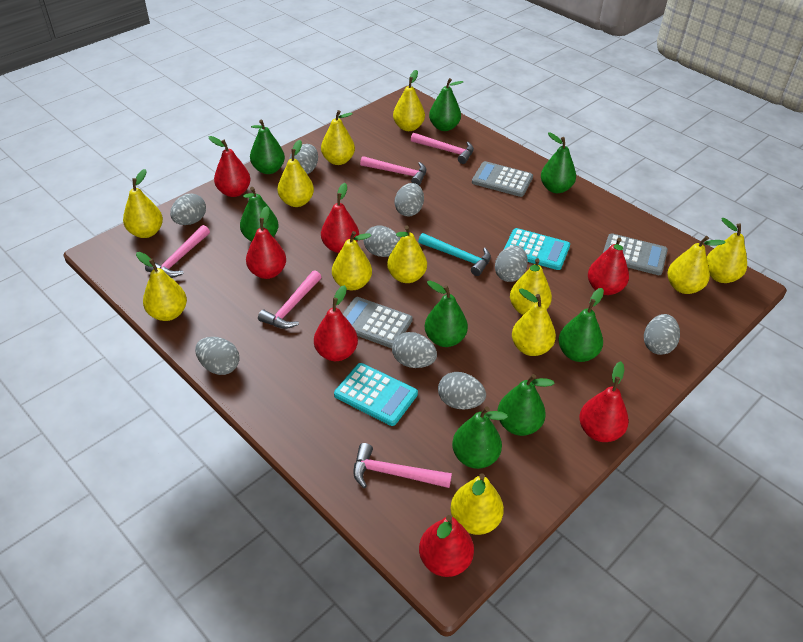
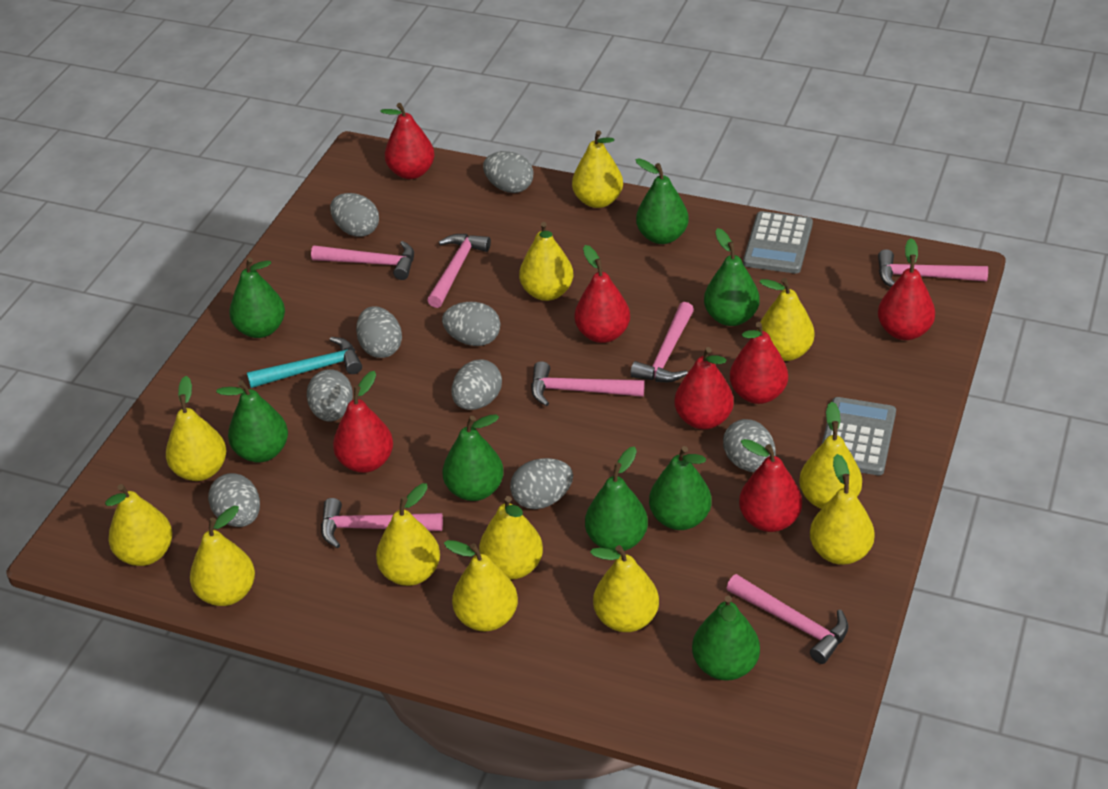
grey calculator: [343,297,413,348] [472,161,533,197] [603,233,668,275] = 3 -> [743,211,813,274] [822,397,896,476] = 2
pink hammer: [145,225,210,278] [258,270,321,329] [353,443,452,488] [360,156,426,185] [411,133,474,164] = 5 -> [311,241,414,280] [321,498,443,549] [427,234,491,308] [531,361,645,406] [630,302,694,382] [727,574,848,664] [878,249,988,287] = 7
turquoise calculator: [334,363,418,426] [503,228,570,270] = 2 -> none = 0

